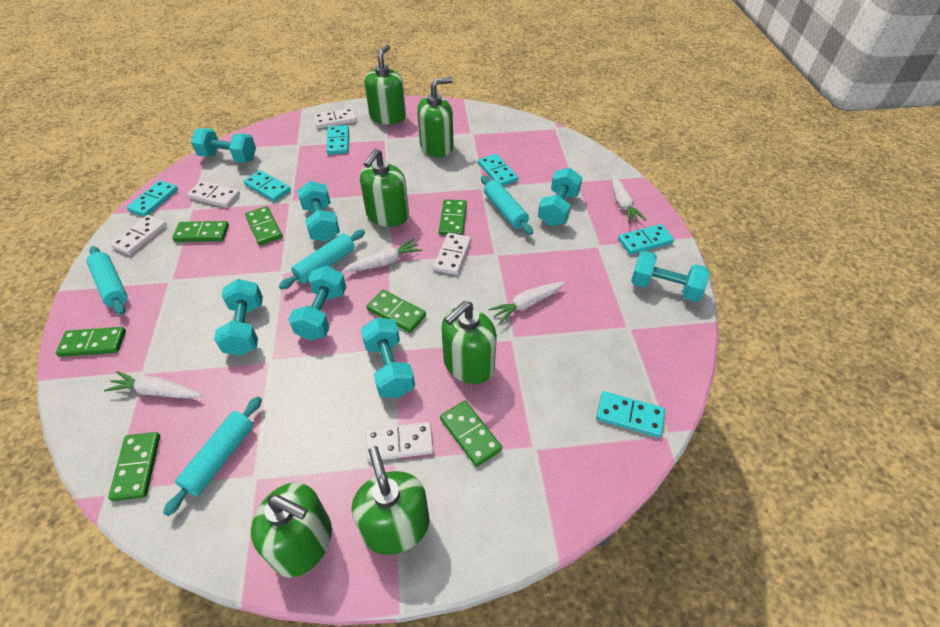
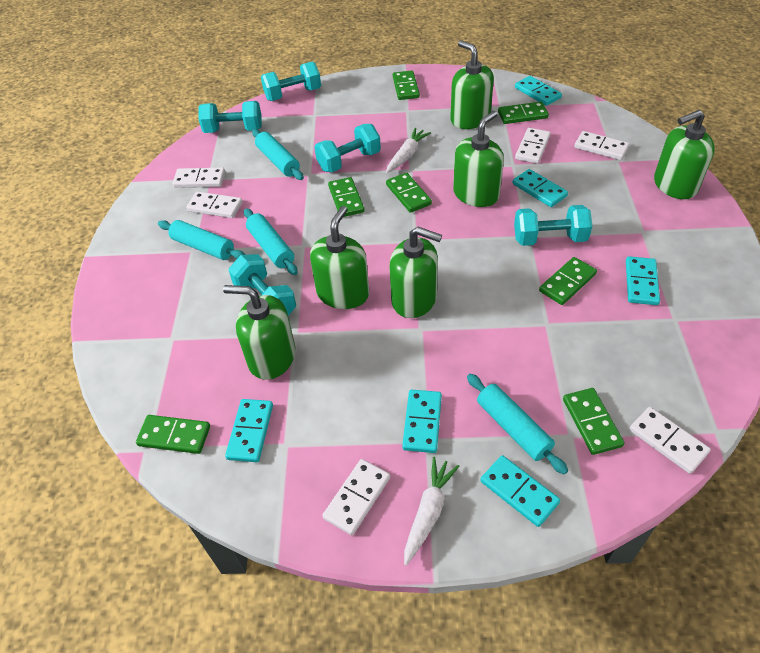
turquoise dumbbell: [191,128,256,163] [214,279,263,356] [288,266,346,340] [297,181,340,242] [360,318,415,398] [538,168,583,226] [631,251,710,302] = 7 -> [199,101,262,133] [229,254,296,316] [261,61,321,101] [314,124,381,172] [514,205,592,246] = 5
white carrot: [104,371,202,399] [342,238,422,272] [488,282,565,324] [611,174,646,223] = 4 -> [386,128,431,173] [404,457,459,566] = 2
white domino: [110,215,167,255] [187,181,240,208] [314,108,357,129] [365,422,434,462] [433,233,471,275] = 5 -> [172,168,225,188] [186,191,243,218] [322,459,390,535] [515,128,551,164] [574,131,629,160] [629,407,711,474] = 6

